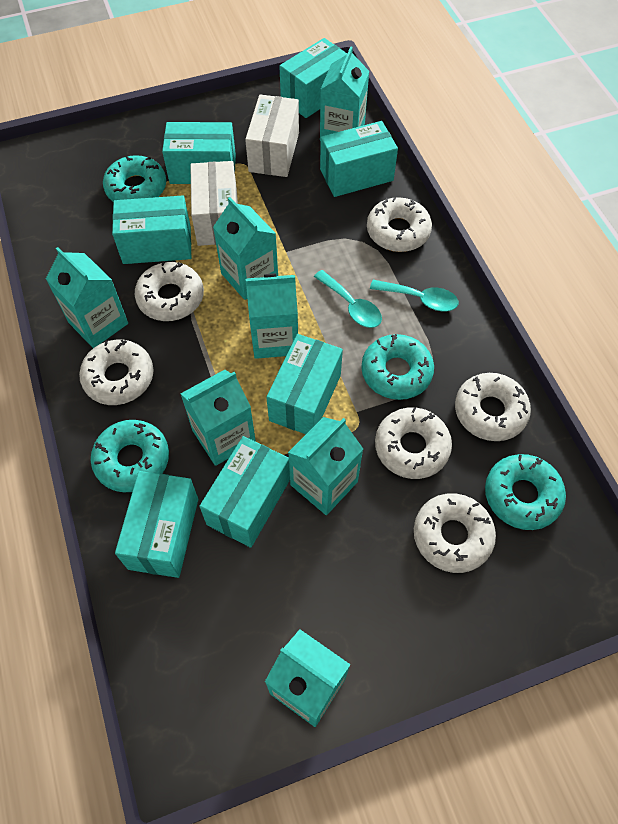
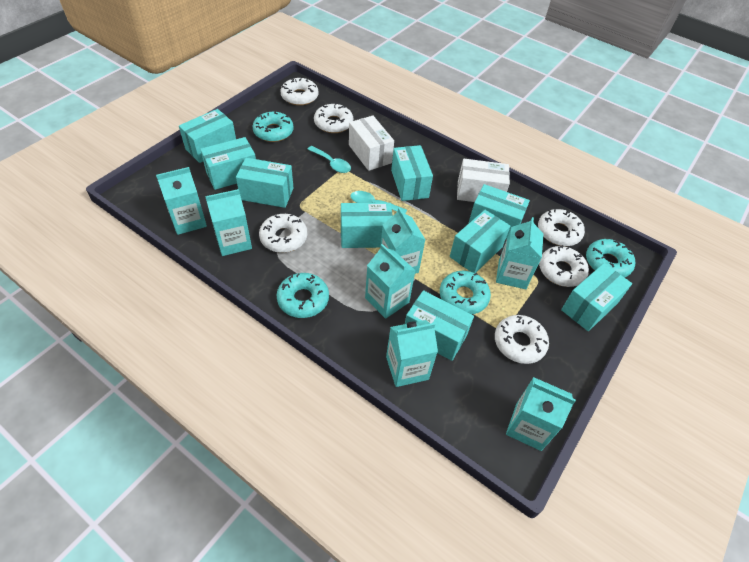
turquoise box: [112,195,191,264] [115,471,198,578] [162,122,236,184] [199,436,290,548] [266,334,343,434] [279,38,347,118] [320,121,398,197] = 7 -> [179,109,236,163] [200,137,256,190] [236,158,293,208] [341,203,393,248] [391,145,433,201] [405,290,474,361] [450,210,510,273] [468,184,530,239] [561,263,632,331] = 9

